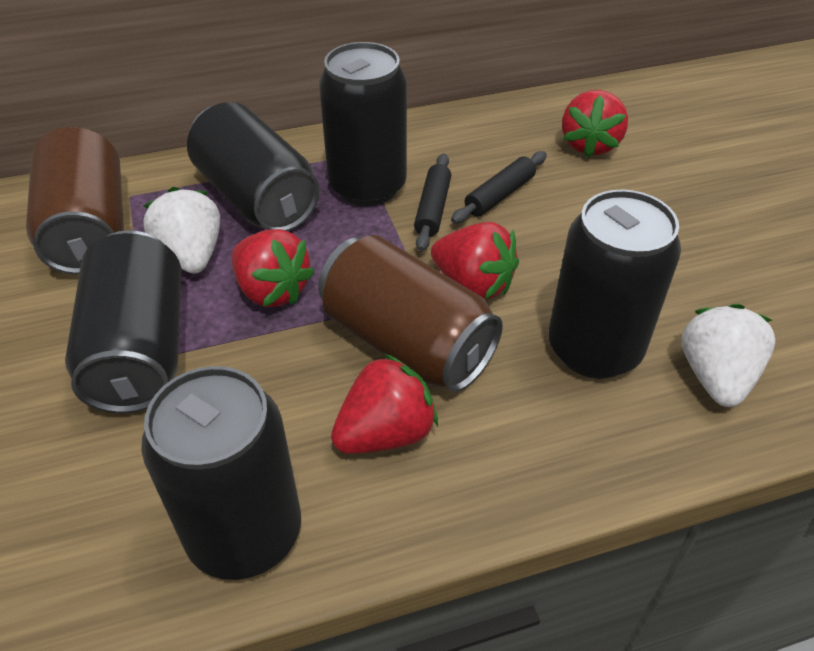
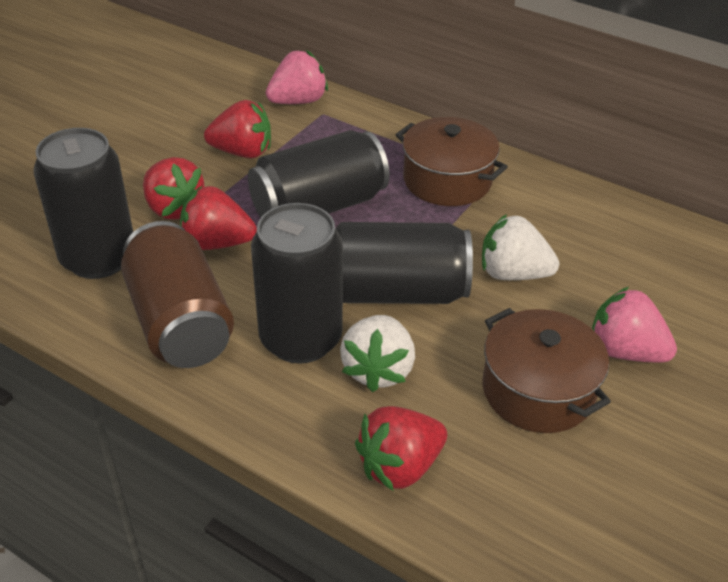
black can: [65,230,181,413] [141,366,301,580] [187,102,320,231] [319,42,407,206] [548,190,681,379] = 5 -> [33,128,133,279] [248,130,390,218] [251,203,343,364] [336,222,473,304] = 4
black rolling pin: [414,154,451,251] [451,151,547,224] = 2 -> none = 0
brown can: [26,127,124,275] [318,235,503,392] = 2 -> [121,221,234,368] = 1
brown pot: none = 0 -> [396,117,508,206] [483,308,611,433] = 2
pink strawberry: none = 0 -> [266,50,328,104] [592,287,677,363] = 2

